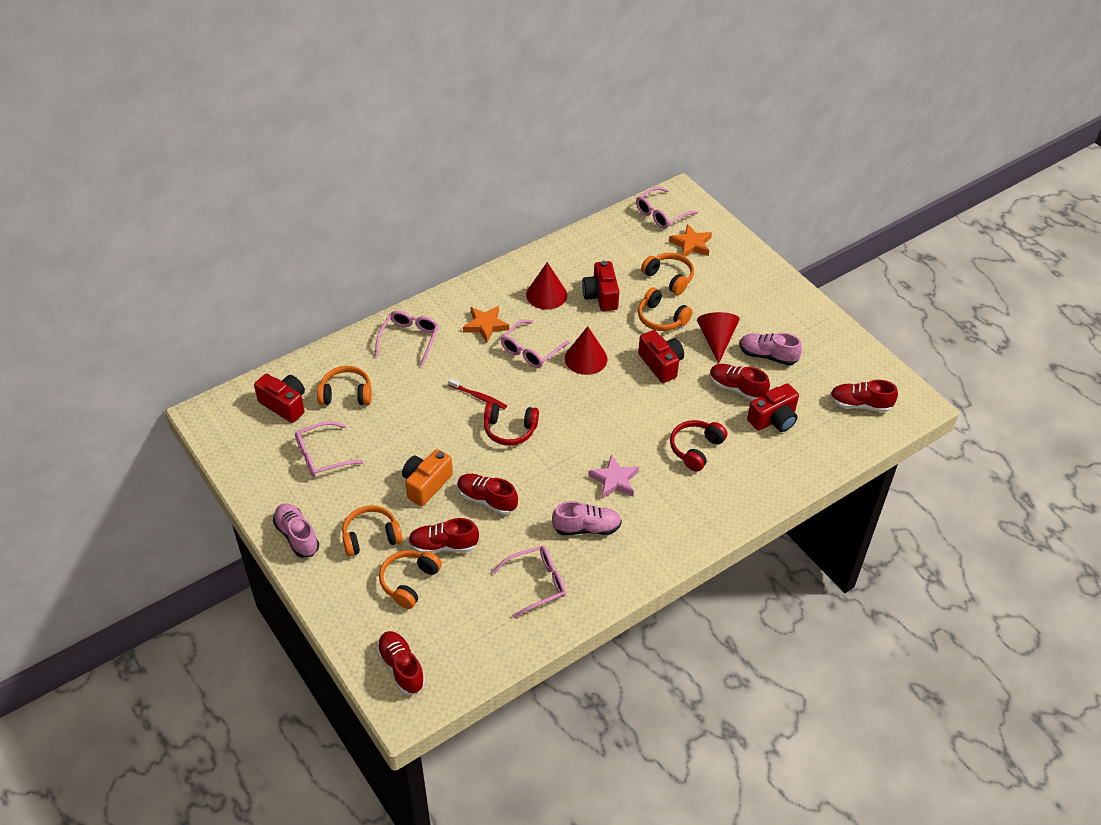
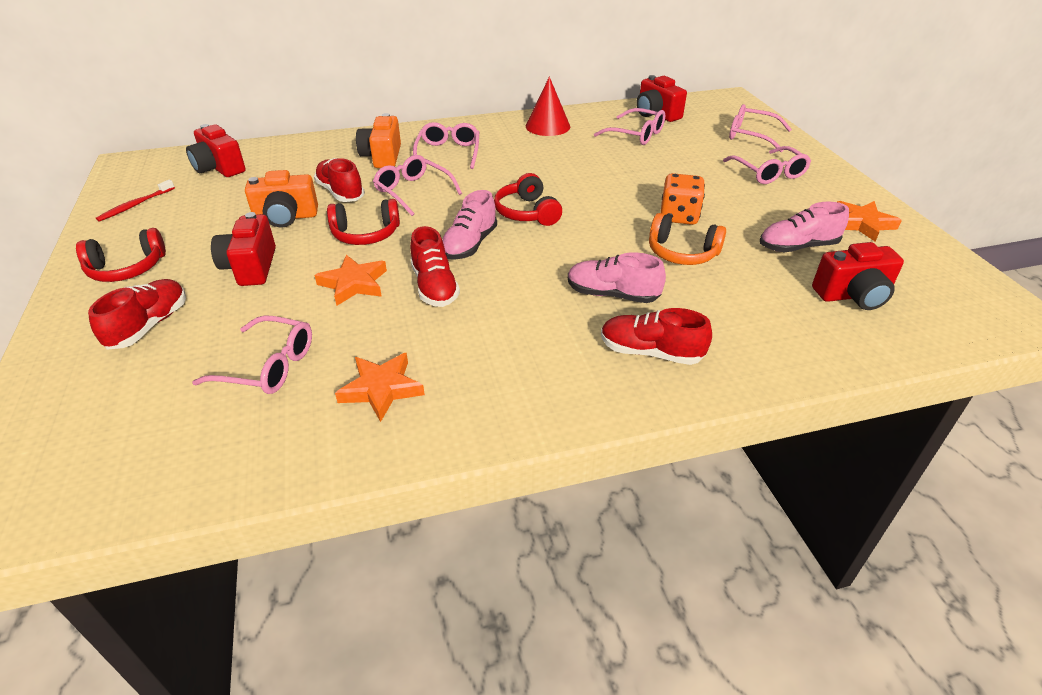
orange camera: [402,449,453,506] = 1 -> [245,170,318,227] [356,113,401,168] = 2
orange dice: none = 0 -> [660,173,705,225] = 1
orange headphones: [317,366,372,405] [342,505,403,556] [379,550,442,609] [638,287,693,331] [641,253,694,295] = 5 -> [649,213,726,265] = 1
orange star: [463,306,509,343] [669,224,712,256] = 2 -> [314,255,387,306] [335,353,425,422] [837,201,902,242] = 3
pink glasses: [295,421,364,477] [375,311,439,366] [492,546,566,618] [501,319,570,368] [636,187,698,229] = 5 -> [192,315,312,394] [373,155,462,216] [413,122,479,169] [594,108,665,145] [723,146,811,184] [729,104,792,152] = 6
pink star: [588,455,639,499] = 1 -> none = 0
red cone: [526,262,567,310] [565,326,608,375] [697,312,740,364] = 3 -> [526,77,570,136] = 1
red headphones: [484,402,539,446] [670,420,727,472] = 2 -> [76,228,166,282] [327,199,400,245] [494,173,562,226] = 3
red shoe: [376,631,425,694] [408,518,479,553] [457,474,518,515] [710,364,770,401] [830,380,898,412] = 5 -> [88,279,186,350] [314,158,365,202] [410,226,460,307] [601,308,712,365] = 4

